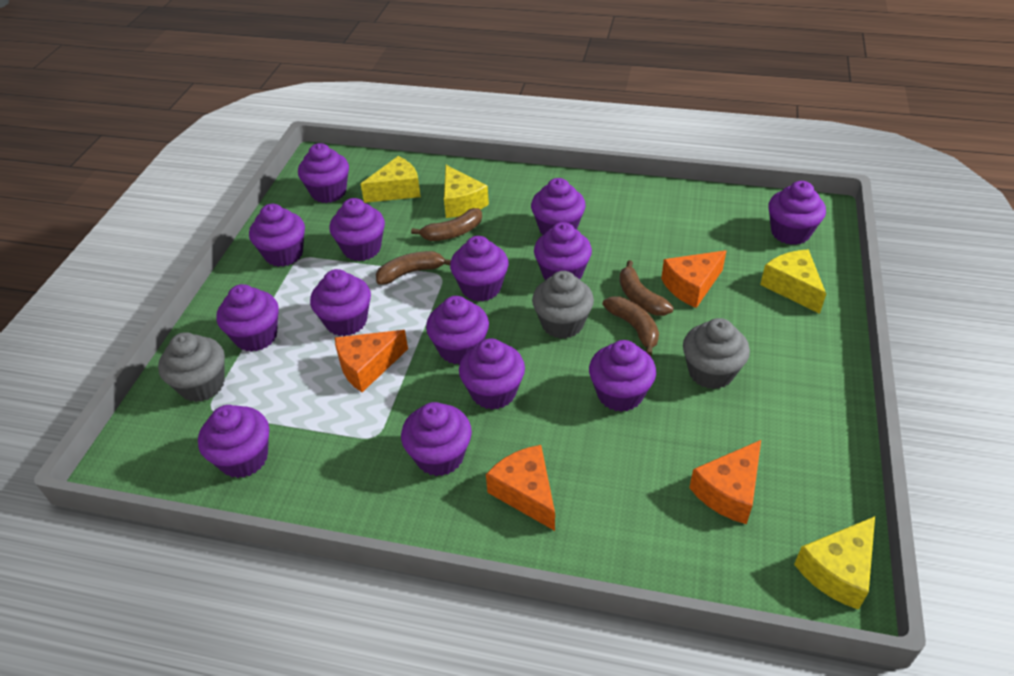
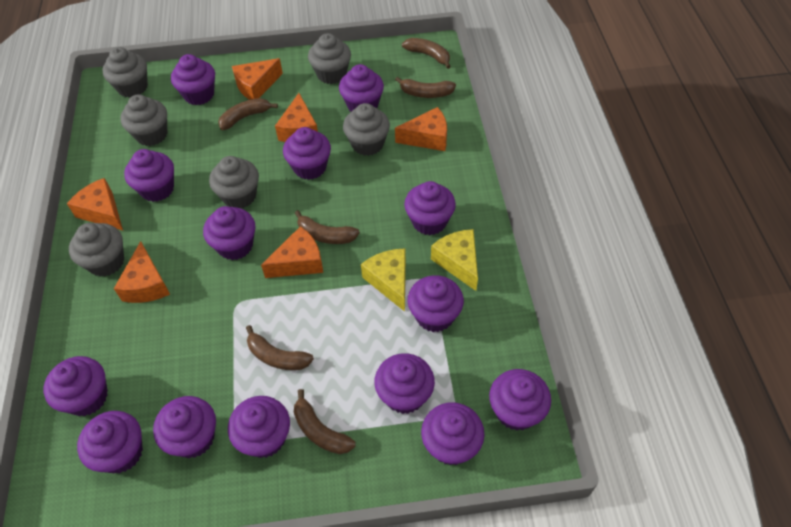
brown banana: [376,251,451,285] [411,208,482,241] [603,296,659,356] [619,260,674,316] = 4 -> [218,98,278,130] [246,325,314,370] [294,389,356,454] [295,210,360,244] [395,76,456,98] [402,38,451,69] = 6
grey cupcake: [158,332,225,402] [532,271,594,339] [683,318,750,389] = 3 -> [69,223,124,277] [102,47,148,98] [120,94,167,146] [209,156,259,208] [308,33,351,84] [343,103,390,156] = 6
orange cheese: [335,330,408,392] [486,445,555,531] [661,250,726,308] [689,440,761,524] = 4 -> [67,178,123,230] [114,241,170,303] [232,58,283,100] [261,226,323,278] [275,93,318,142] [395,107,447,151] = 6
yellow cheese: [361,156,421,203] [444,165,489,218] [760,249,826,314] [794,516,875,610] = 4 -> [361,249,406,312] [431,229,478,291] = 2

